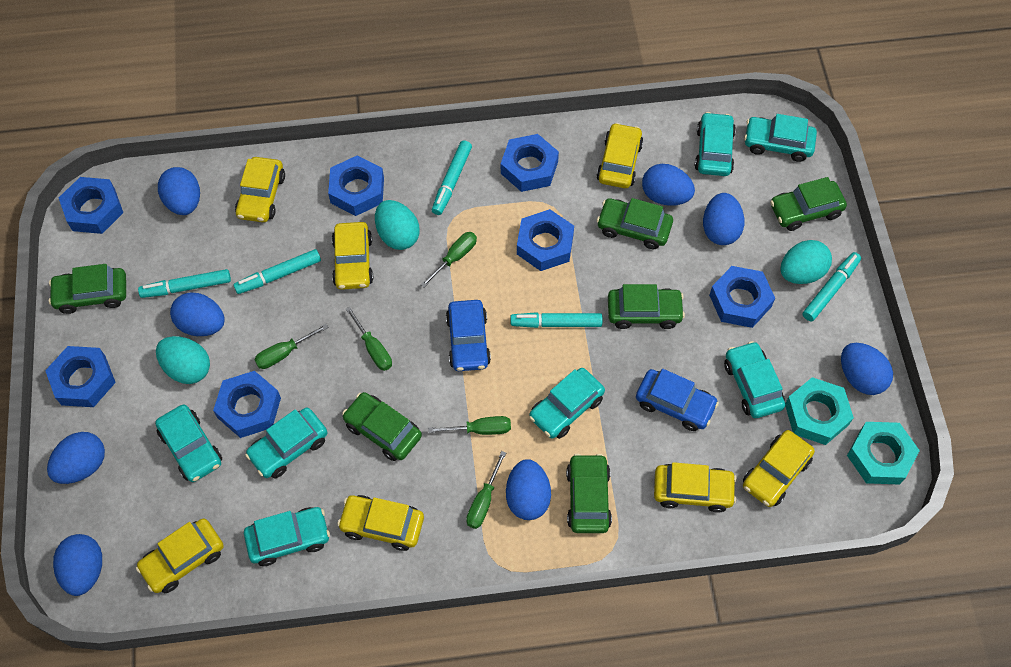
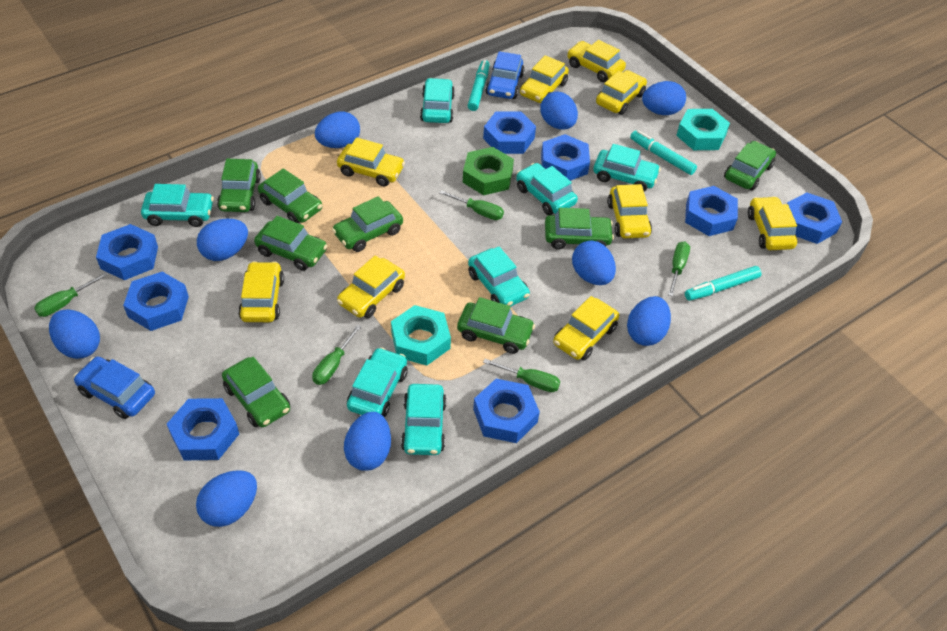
blue egg: [47,432,105,484] [53,534,102,596] [158,167,200,215] [170,293,225,336] [506,459,551,520] [642,164,695,206] [703,193,744,245] [841,343,893,395] = 8 -> [49,309,100,359] [196,470,257,527] [197,219,248,261] [315,112,360,148] [344,412,391,471] [540,92,578,130] [572,241,616,285] [627,296,671,346] [642,81,686,115] = 9
blue nut: [45,346,116,407] [59,177,124,234] [213,371,281,438] [328,155,384,216] [501,134,559,192] [517,209,574,271] [709,266,775,328] = 7 -> [96,224,158,280] [123,272,189,331] [167,398,239,460] [473,379,540,443] [483,111,536,154] [541,134,590,181] [685,186,738,236] [787,192,842,244] = 8
green car: [49,264,126,314] [342,392,422,461] [566,454,612,533] [597,198,673,249] [608,284,685,329] [770,177,847,231] = 6 -> [217,159,261,212] [222,357,290,427] [254,216,327,271] [258,168,322,223] [332,196,403,252] [457,297,535,354] [545,208,614,250] [724,141,776,191] = 8
green nut: none = 0 -> [463,147,514,195] = 1
turquoise egg: [156,336,210,384] [375,200,420,250] [780,240,832,284] = 3 -> none = 0
turquoise marker: [138,269,231,298] [233,249,321,294] [432,140,472,215] [511,312,602,328] [802,252,861,321] = 5 -> [467,60,490,111] [630,130,697,175] [685,266,761,301] = 3
yellow car: [136,519,224,593] [235,157,285,222] [332,222,373,290] [337,495,424,551] [596,123,643,188] [654,462,737,513] [743,430,815,507] = 7 -> [238,261,284,322] [337,137,405,187] [337,256,405,318] [520,55,569,103] [553,296,619,361] [567,40,626,82] [596,70,647,115] [607,184,652,238] [748,196,797,250] = 9

